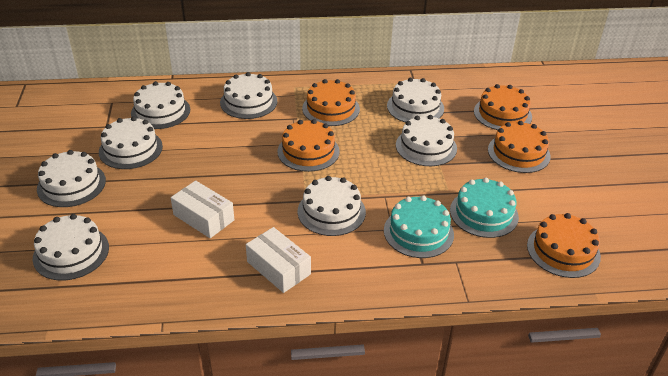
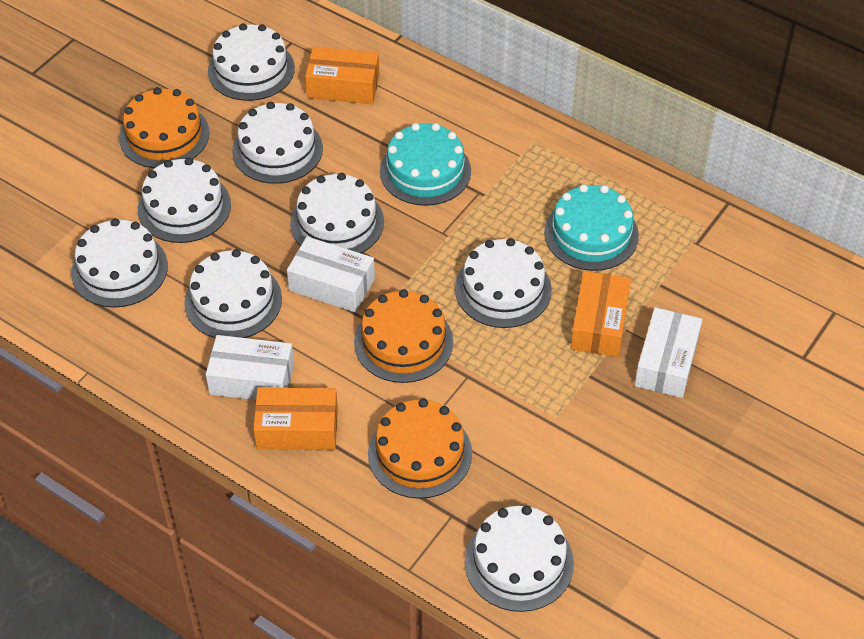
orange box: none = 0 -> [253,388,338,450] [305,47,379,104] [570,271,631,357] = 3
orange cake: [277,119,340,172] [302,79,360,126] [474,84,532,130] [488,121,550,173] [527,213,601,278] = 5 -> [119,87,209,168] [354,289,453,383] [368,398,472,499] = 3
white box: [171,180,234,238] [246,227,311,293] = 2 -> [206,335,294,400] [287,236,375,313] [634,307,702,398] = 3

